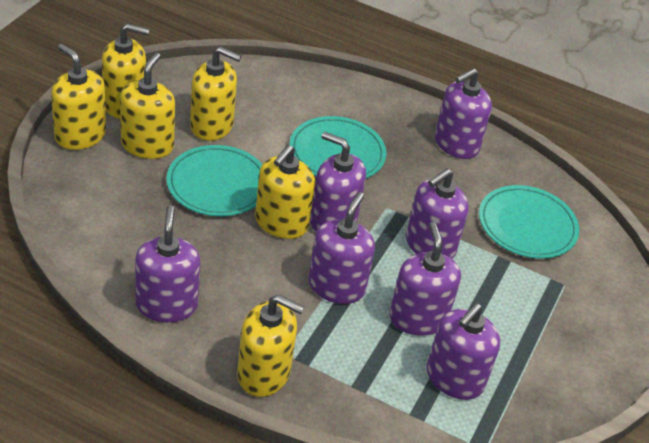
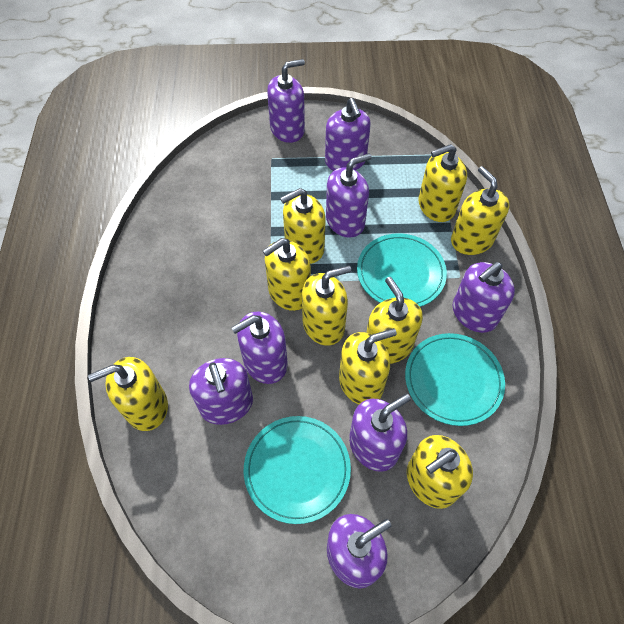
purple soap dispenser: [135,205,200,322] [309,192,375,304] [310,132,366,232] [389,222,461,336] [406,169,469,259] [427,303,500,400] [435,68,492,159] = 7 -> [189,358,253,425] [231,312,287,384] [267,59,305,143] [325,98,371,171] [326,153,372,238] [327,514,391,588] [349,393,411,472] [452,262,515,333] = 8
yellow soap dispenser: [51,44,106,150] [102,23,150,119] [120,53,175,159] [190,46,241,141] [237,295,304,397] [255,145,315,239] = 6 -> [88,357,168,431] [263,238,311,311] [280,188,325,264] [302,266,351,346] [339,328,397,404] [366,277,423,364] [407,435,473,509] [419,144,467,222] [451,166,509,255] = 9

